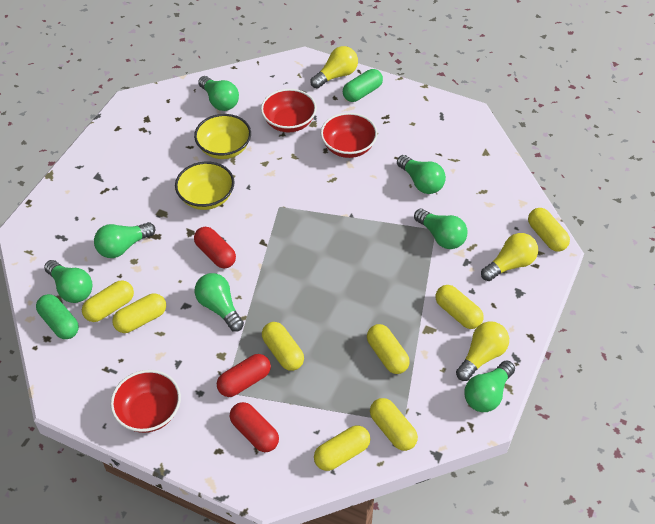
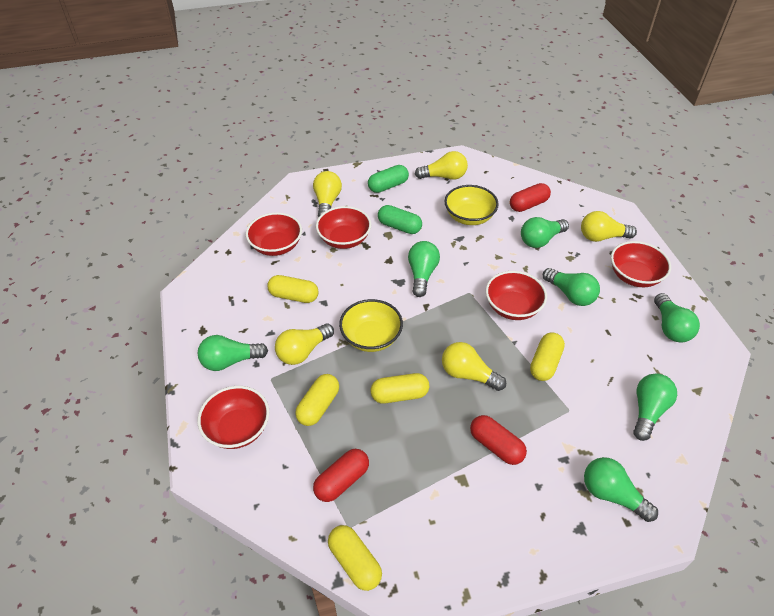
red bowl: [111,370,181,433] [261,89,317,132] [321,113,378,158] = 3 -> [198,386,269,449] [246,212,302,256] [316,206,371,249] [485,271,547,320] [611,241,671,287] = 5
yellow capsule: [82,281,134,322] [112,294,166,333] [262,322,304,371] [314,425,370,471] [367,324,410,374] [370,398,418,451] [436,285,484,329] [528,208,570,252] = 8 -> [267,275,319,303] [295,374,339,426] [328,525,382,591] [371,373,429,404] [530,333,565,381] = 5
yellow light bulb: [310,46,358,89] [456,321,509,381] [481,233,538,281] = 3 -> [275,324,334,365] [313,171,342,217] [415,151,468,180] [442,342,506,391] [581,211,637,242] = 5

